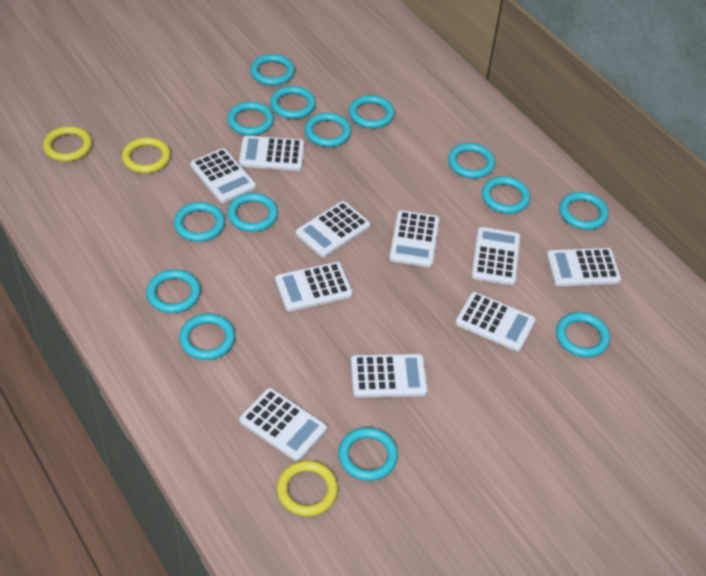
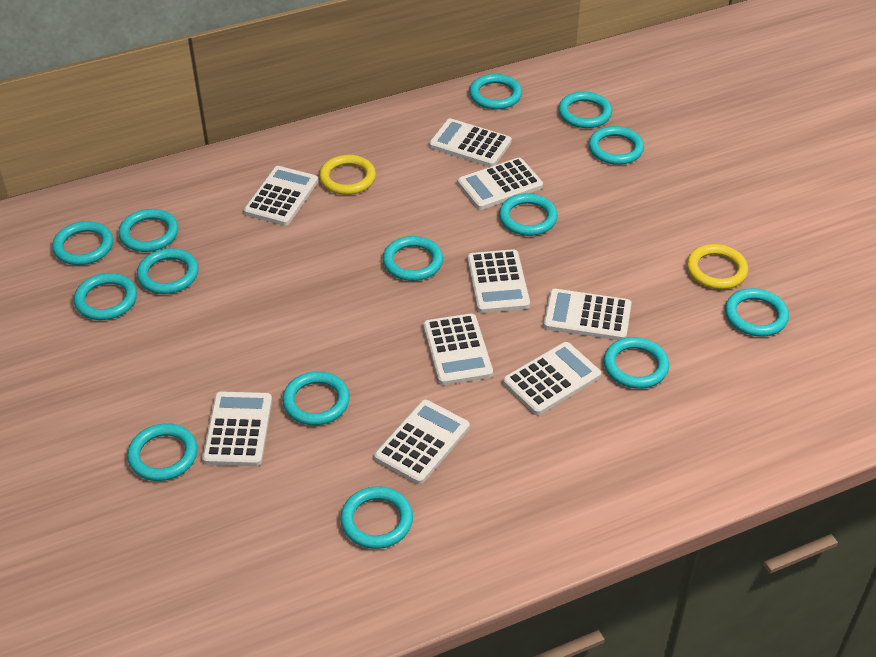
white calculator: [190,148,256,203] [239,136,305,171] [239,388,327,462] [275,262,353,311] [296,201,371,257] [351,354,428,398] [389,210,440,267] [455,292,536,352] [471,227,520,285] [547,248,621,286] = 10 -> [202,391,272,466] [244,166,318,226] [374,400,470,484] [423,313,493,385] [429,118,512,167] [457,158,543,210] [467,249,530,313] [503,342,601,415] [543,289,631,340] = 9
yellow ring: [43,126,92,162] [122,137,171,173] [277,460,338,517] = 3 -> [319,155,376,195] [687,244,748,289] = 2

